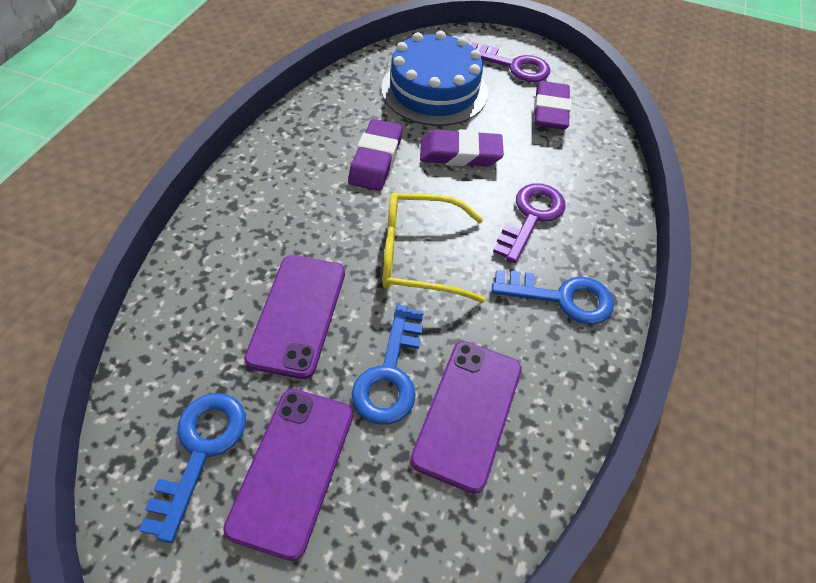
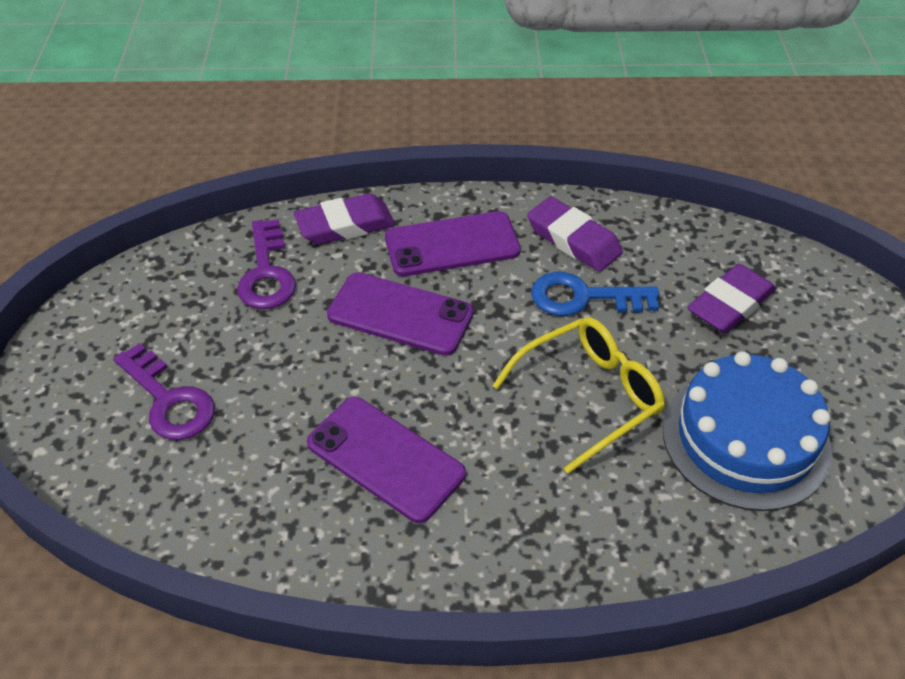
blue key: [139,393,246,543] [351,305,424,425] [492,270,614,325] = 3 -> [531,272,659,316] = 1

